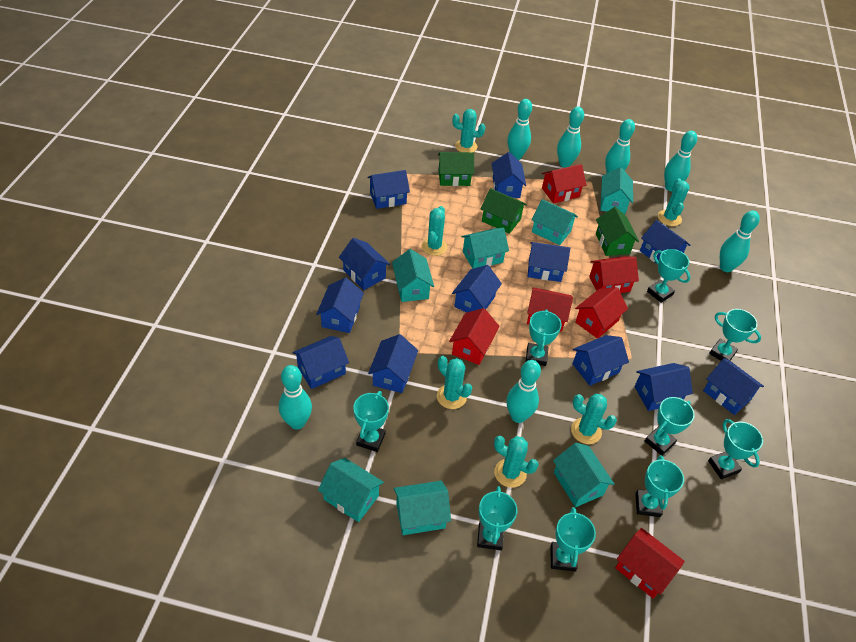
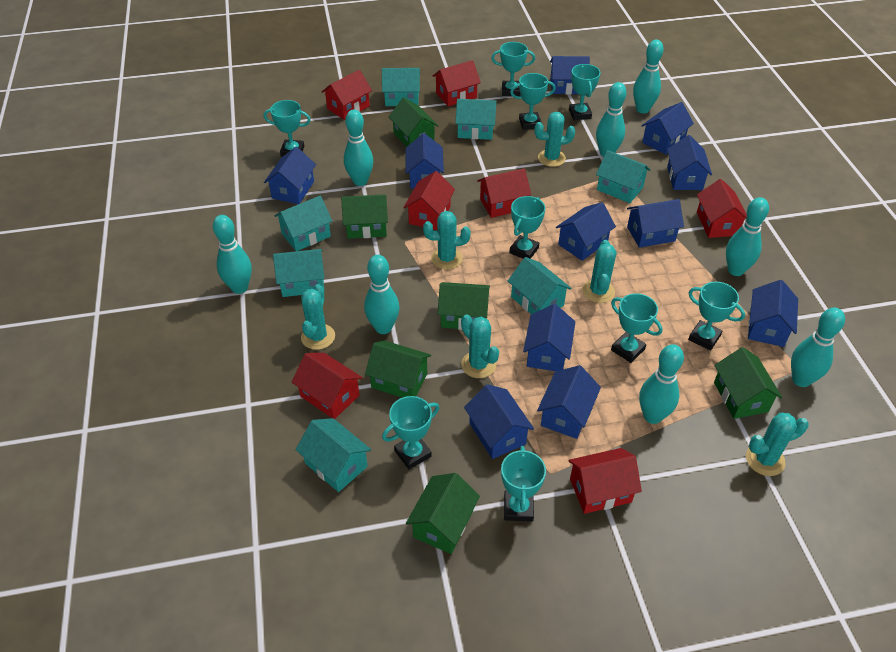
blue house: [292,336,349,389] [316,277,364,333] [339,238,390,290] [367,170,410,209] [368,334,418,393] [452,265,502,313] [491,152,526,198] [528,242,570,282] [573,335,629,386] [634,363,693,411] [640,220,690,264] [703,358,764,415] = 12 -> [264,147,316,204] [406,133,444,189] [464,384,534,459] [523,304,575,371] [537,365,601,439] [550,56,590,94] [556,202,616,261] [627,199,684,248] [642,102,694,155] [667,135,712,190] [748,280,798,347] = 11
green house: [438,152,474,186] [481,188,527,234] [596,207,639,256] = 3 -> [341,194,388,239] [365,341,431,398] [389,98,439,147] [406,473,480,554] [438,282,490,330] [714,347,782,419] = 6
red house: [449,308,500,365] [527,287,573,332] [542,164,586,203] [575,287,628,339] [589,256,639,293] [615,528,685,599] = 6 -> [291,353,363,419] [322,70,372,120] [403,171,455,230] [433,60,481,107] [477,168,531,218] [568,448,642,514] [697,179,747,238] = 7
turquoise bowling pin: [279,365,312,429] [506,360,541,423] [507,99,532,160] [557,107,584,168] [605,119,635,173] [664,131,697,191] [720,211,760,272] = 7 -> [213,215,252,294] [344,109,373,186] [364,255,399,334] [596,82,627,157] [633,40,664,113] [639,344,684,424] [726,197,769,276] [791,307,845,387] = 8

